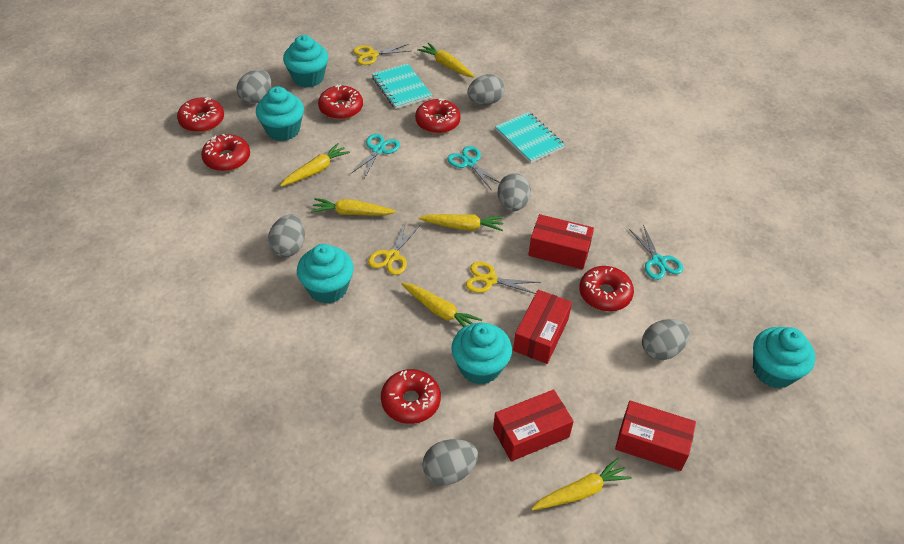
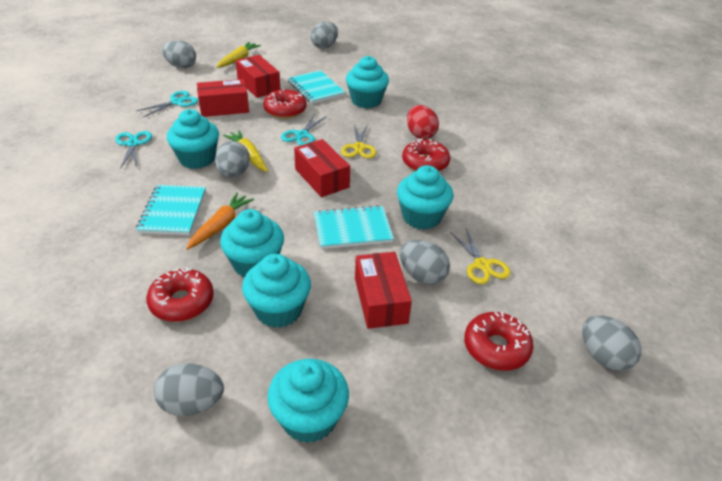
orange carrot: none = 0 -> [186,193,254,250] = 1
red donut: [177,97,224,132] [201,134,250,171] [318,85,363,120] [381,369,441,424] [415,98,461,134] [579,266,634,311] = 6 -> [146,267,214,322] [263,89,307,119] [402,138,450,171] [464,312,533,371] = 4
red egg: none = 0 -> [407,105,439,139] = 1
turquoise cupcake: [256,86,304,141] [283,35,328,87] [297,244,354,304] [451,323,512,385] [753,327,815,389] = 5 -> [167,109,219,169] [220,209,284,277] [242,254,311,328] [267,359,349,443] [346,56,389,108] [397,165,453,230] = 6
turquoise notebook: [372,64,432,109] [495,112,565,163] = 2 -> [136,185,206,235] [288,70,345,104] [314,205,394,249] = 3
yellow carrot: [280,143,350,186] [311,198,396,216] [401,283,482,327] [417,43,475,77] [418,214,504,231] [531,458,632,510] = 6 -> [216,42,261,68] [223,130,268,172] = 2
yellow scissors: [353,44,410,65] [368,221,420,275] [466,262,541,294] = 3 -> [341,124,376,158] [450,228,511,284] = 2

